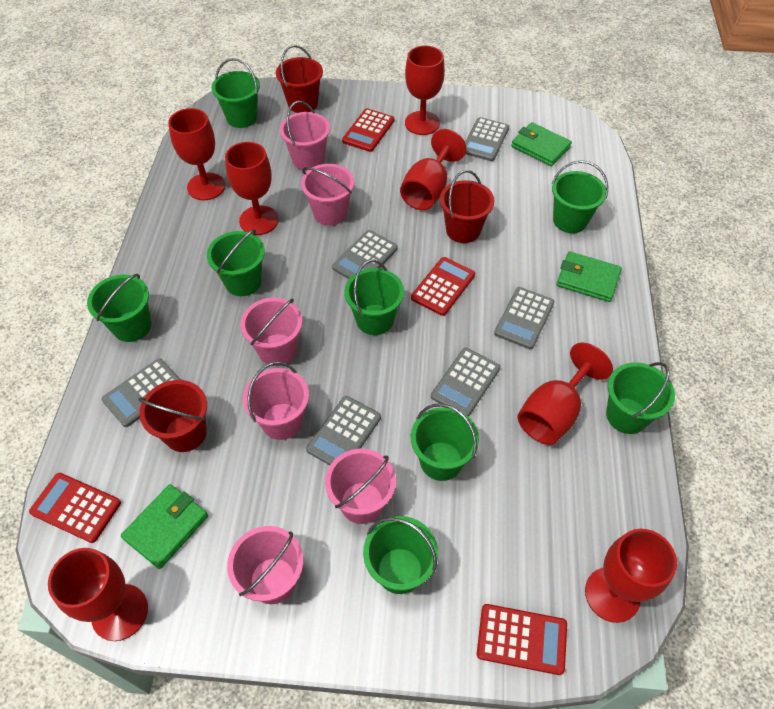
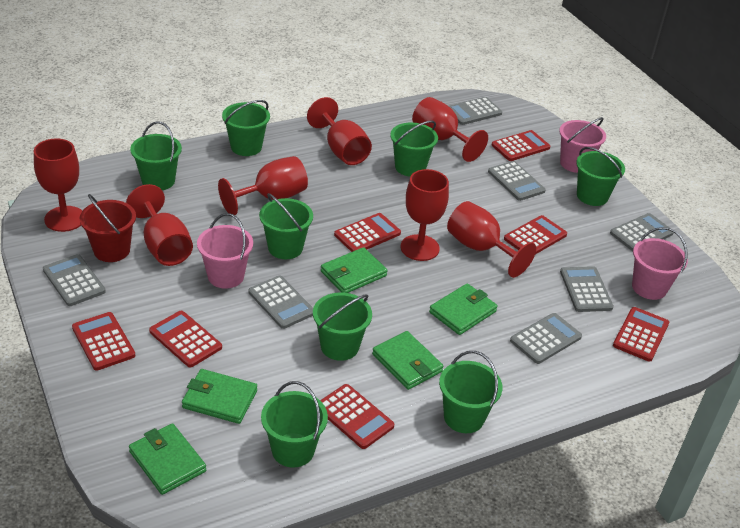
green wallet: [121,484,208,569] [511,122,572,166] [557,251,622,302] = 3 -> [129,423,206,495] [182,369,257,424] [321,247,388,293] [372,331,443,390] [429,283,498,335] = 5
grey calculator: [101,358,181,427] [306,396,381,465] [332,230,398,279] [431,348,501,417] [465,117,509,161] [494,287,555,349] = 6 -> [43,254,106,306] [249,276,313,329] [449,97,502,125] [488,161,546,201] [510,313,582,364] [560,266,613,312] [610,213,674,251] = 7
pink bucket: [227,526,303,604] [240,298,302,366] [243,362,309,440] [280,101,330,171] [301,164,354,226] [325,449,396,524] = 6 -> [197,213,253,289] [559,117,606,173] [632,227,688,300] = 3
red bucket: [138,380,207,452] [276,45,323,113] [440,170,494,243] = 3 -> [79,194,136,262] = 1
red calculator: [29,473,121,543] [342,108,395,152] [411,257,475,316] [477,604,567,675] = 4 -> [72,312,136,371] [149,311,222,368] [320,384,394,449] [334,213,401,252] [491,130,550,161] [504,215,567,255] [613,307,669,362] = 7

